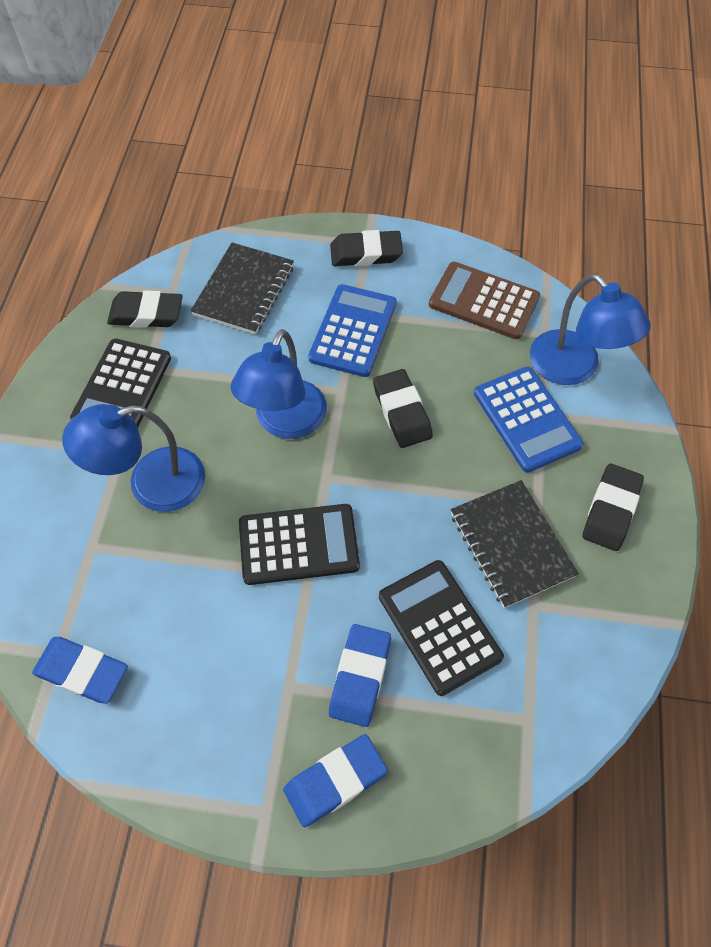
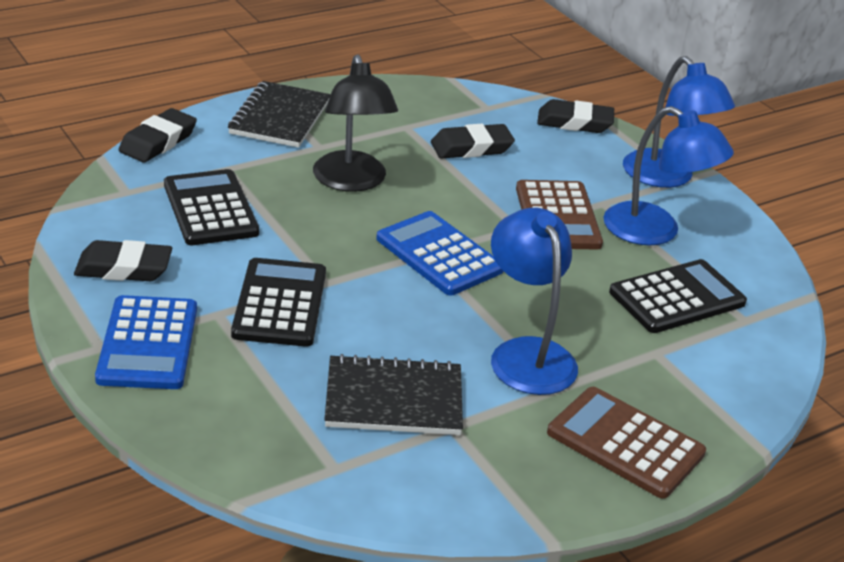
black lamp: none = 0 -> [313,54,398,192] = 1
blue eraser: [32,637,128,704] [283,734,388,827] [329,624,391,727] = 3 -> none = 0
brown calculator: [429,262,540,339] = 1 -> [516,180,603,250] [547,387,706,499] = 2

